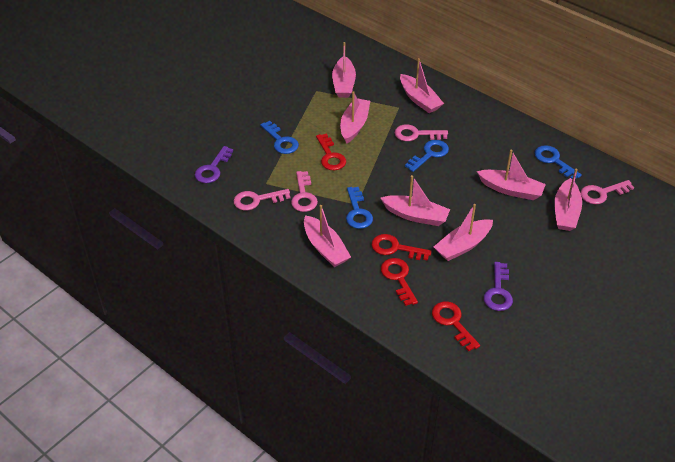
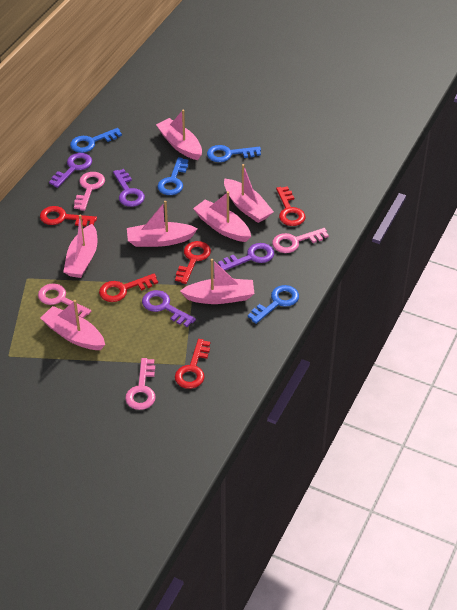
pink boat: [304,205,351,267] [332,42,356,98] [340,91,370,144] [381,175,450,226] [400,58,444,113] [434,204,493,261] [477,149,546,200] [554,169,582,231] = 8 -> [40,300,105,350] [63,215,97,278] [127,201,198,247] [156,109,202,160] [180,259,255,304] [193,191,251,242] [224,164,274,223] = 7
purple key: [195,146,233,183] [484,262,513,311] = 2 -> [49,153,92,188] [113,169,145,207] [142,290,196,327] [218,243,274,271] = 4
red key: [316,133,346,170] [372,234,432,261] [381,258,418,306] [432,301,480,351] = 4 -> [40,206,97,226] [99,274,158,302] [175,241,211,284] [175,339,210,389] [276,186,306,226] = 5

